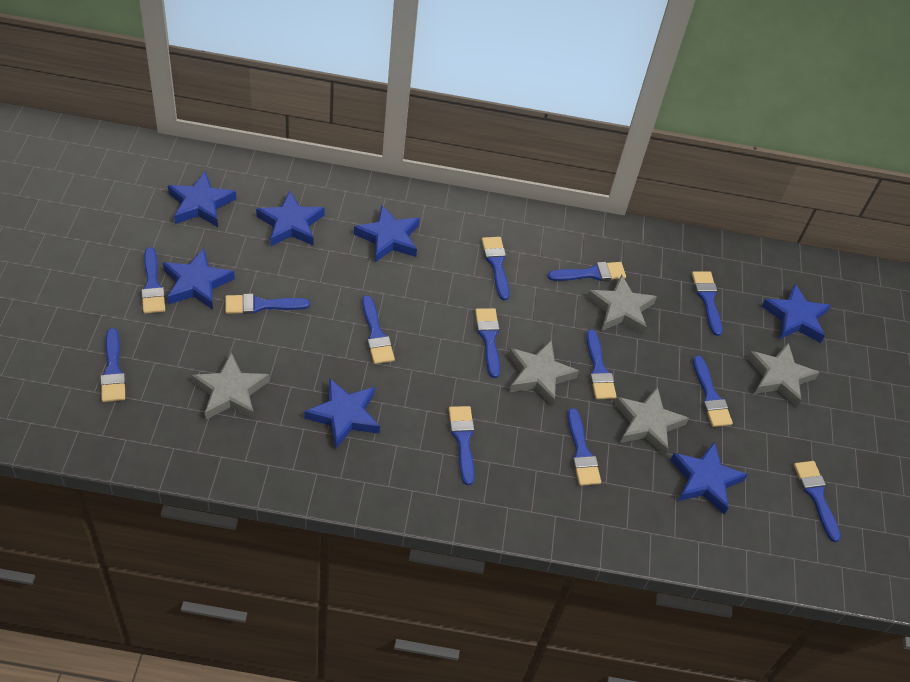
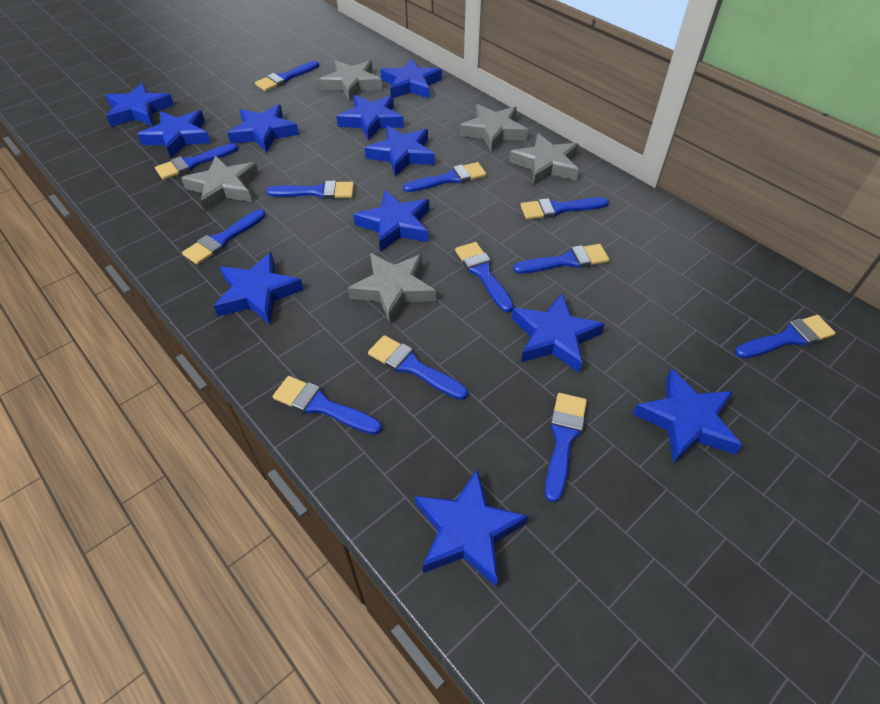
blue brush: [100,328,126,402] [141,247,165,314] [225,294,310,314] [362,295,395,364] [449,406,474,485] [475,308,500,378] [482,237,510,300] [548,262,626,281] [567,408,601,486] [586,330,617,399] [692,271,722,336] [693,356,733,427] [794,461,841,542] = 13 -> [155,143,238,180] [182,209,266,265] [255,61,319,91] [266,181,354,199] [273,376,382,435] [368,335,468,400] [403,162,486,192] [455,242,514,313] [513,244,609,274] [520,197,609,219] [545,393,587,503] [735,315,836,358] = 12
blue star: [163,248,235,310] [168,171,236,227] [256,191,325,246] [304,378,380,449] [354,205,420,262] [670,442,748,515] [761,283,831,343] = 7 -> [106,83,174,127] [137,110,211,158] [214,252,304,324] [227,104,299,153] [336,95,404,141] [353,190,429,252] [365,126,435,177] [380,58,442,99] [415,469,529,587] [512,293,605,373] [633,369,742,464] = 11

